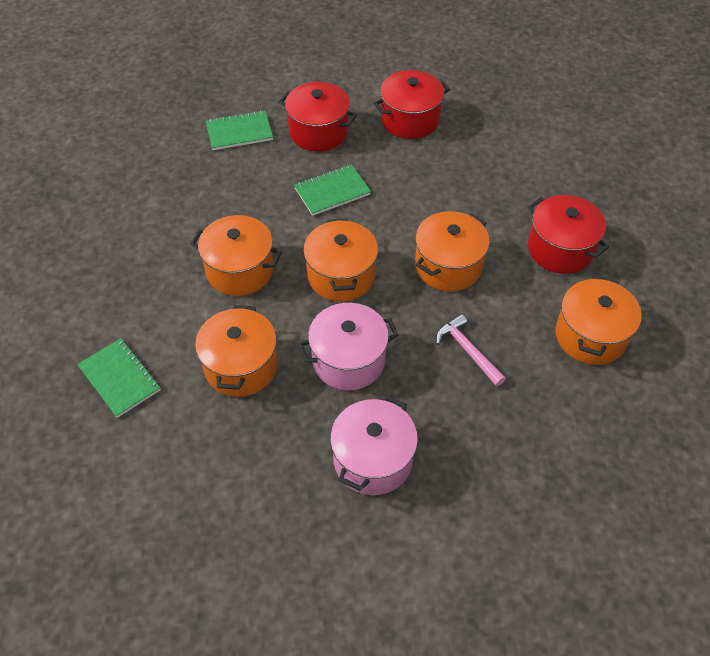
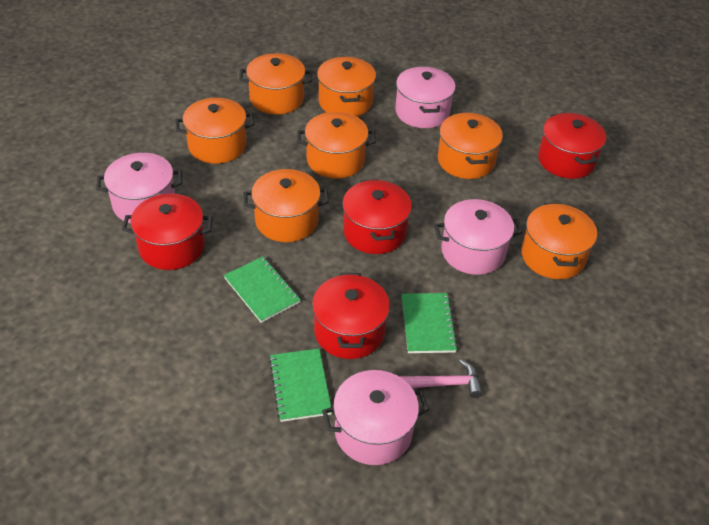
orange pot: [191,215,282,296] [195,305,278,397] [303,219,378,302] [415,211,490,292] [555,276,642,365] = 5 -> [176,98,255,164] [239,53,312,114] [244,169,329,242] [297,112,376,179] [317,57,376,117] [437,113,503,179] [521,203,597,279] = 7
pink pot: [298,303,398,390] [330,395,418,495] = 2 -> [96,153,182,223] [322,370,429,465] [395,67,456,128] [434,199,522,275] = 4
red pot: [279,82,357,152] [373,70,450,139] [528,195,609,274] = 3 -> [122,194,213,270] [312,273,390,359] [342,179,412,254] [538,113,606,179] = 4

